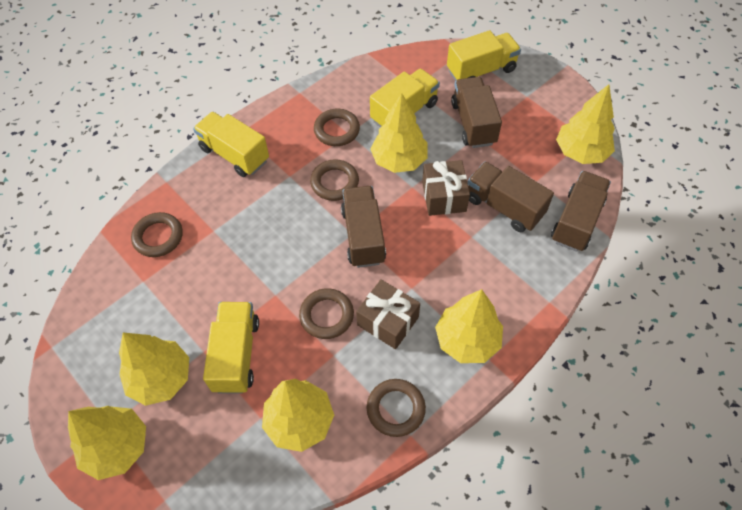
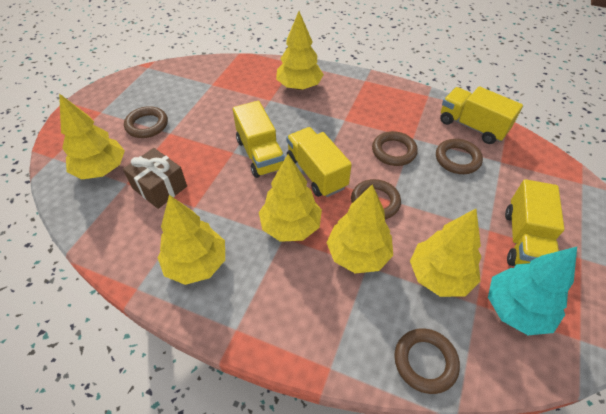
brown gift: [356,279,420,349] [422,160,470,216] = 2 -> [123,148,187,209] = 1
brown truck: [341,186,386,268] [451,77,502,148] [467,162,554,232] [551,171,611,252] = 4 -> none = 0
turquoise tree: none = 0 -> [488,247,577,335] = 1

